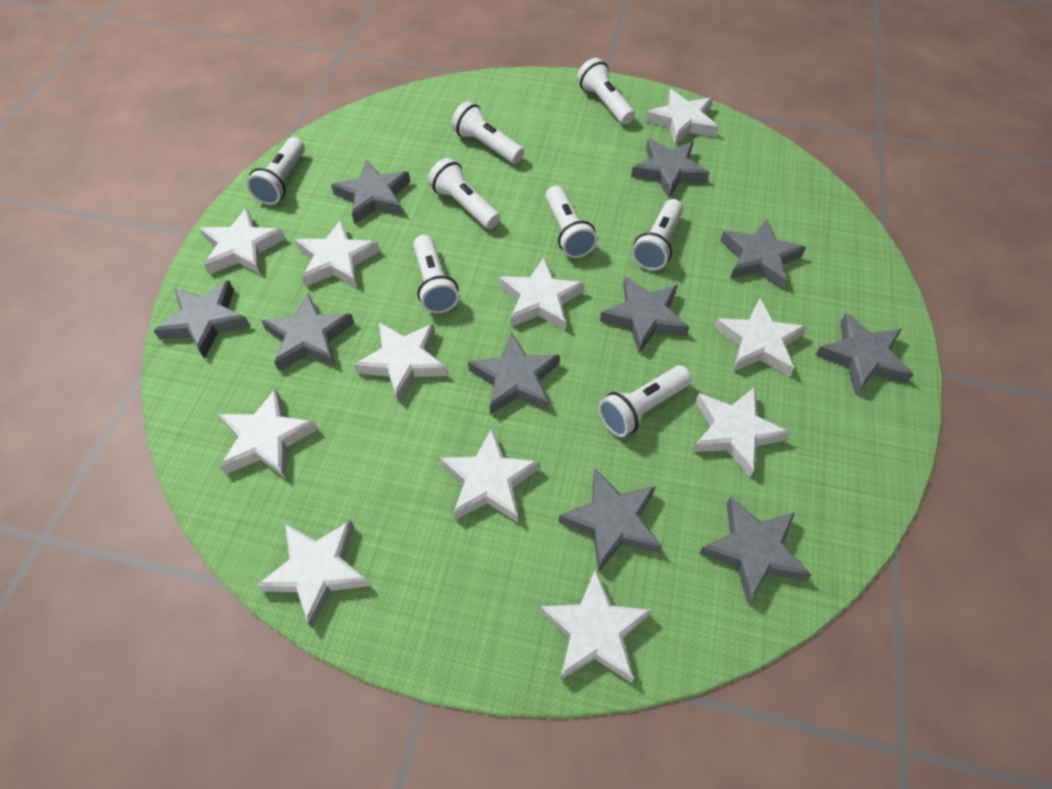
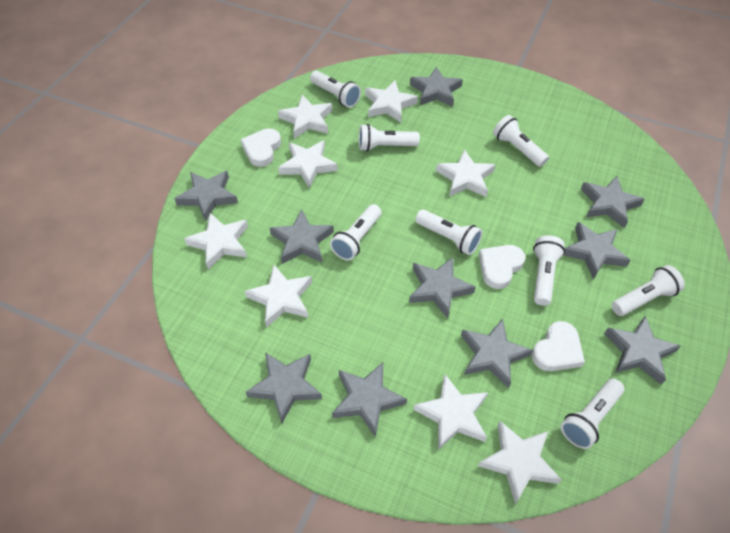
white heart: none = 0 -> [241,129,281,167] [479,245,526,289] [532,321,585,371] = 3
white star: [200,208,285,275] [219,388,318,479] [256,520,371,628] [295,220,380,288] [354,322,448,403] [440,428,540,523] [499,257,585,331] [539,569,652,683] [645,89,718,145] [692,387,791,478] [714,298,807,377] = 11 -> [184,213,248,269] [245,265,312,328] [278,95,333,138] [278,140,338,188] [365,80,418,123] [414,374,488,450] [436,149,495,197] [478,421,562,504] = 8

